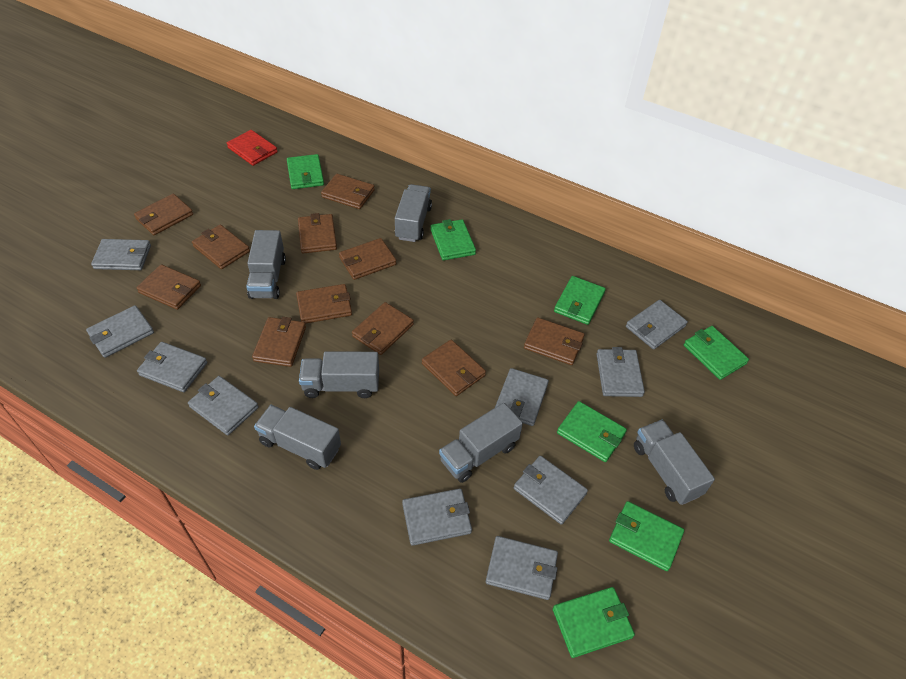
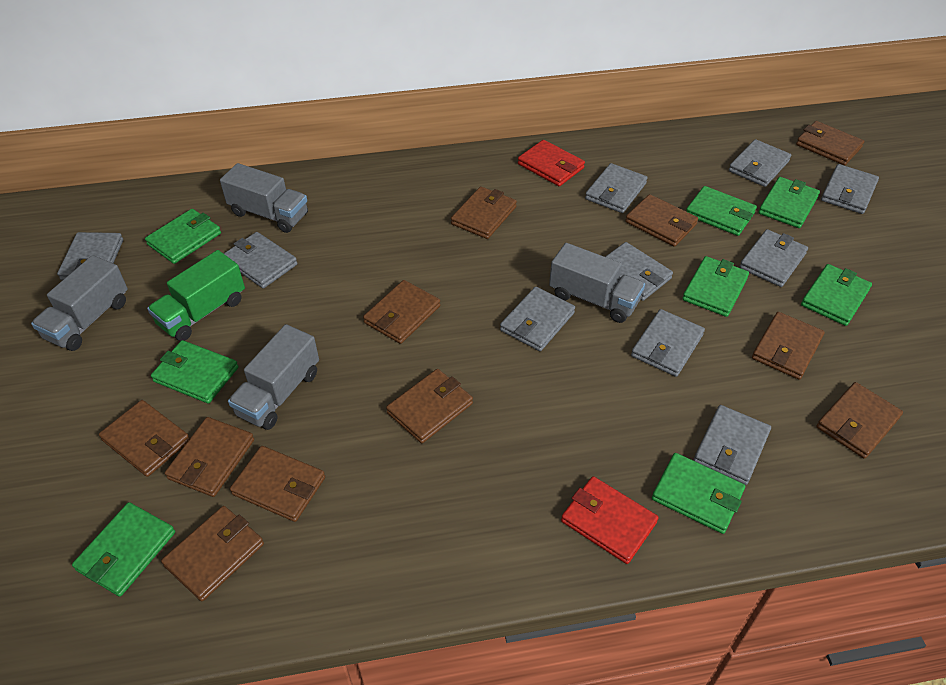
green truck: none = 0 -> [147,250,245,341] = 1
green wallet: [287,154,324,189] [431,219,476,260] [553,587,635,658] [554,276,606,325] [557,401,627,462] [609,501,684,571] [684,326,749,380] = 7 -> [72,502,175,597] [145,209,221,264] [151,340,239,404] [652,453,745,534] [682,256,749,317] [686,186,757,236] [759,177,820,228] [801,264,872,326] = 8
grey truck: [246,230,286,299] [254,405,341,470] [299,351,379,398] [395,184,432,242] [439,403,523,483] [634,420,715,505] = 6 -> [31,255,128,351] [220,163,308,233] [228,324,319,430] [549,243,645,323] = 4
red wallet: [227,130,278,166] = 1 -> [518,140,585,186] [561,476,658,564] = 2

